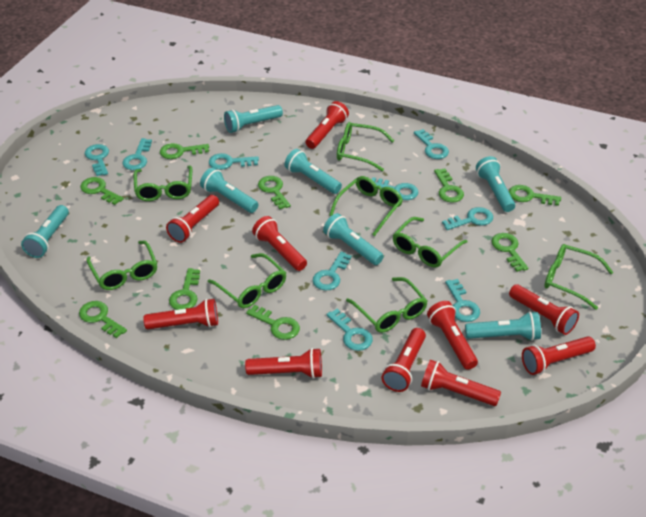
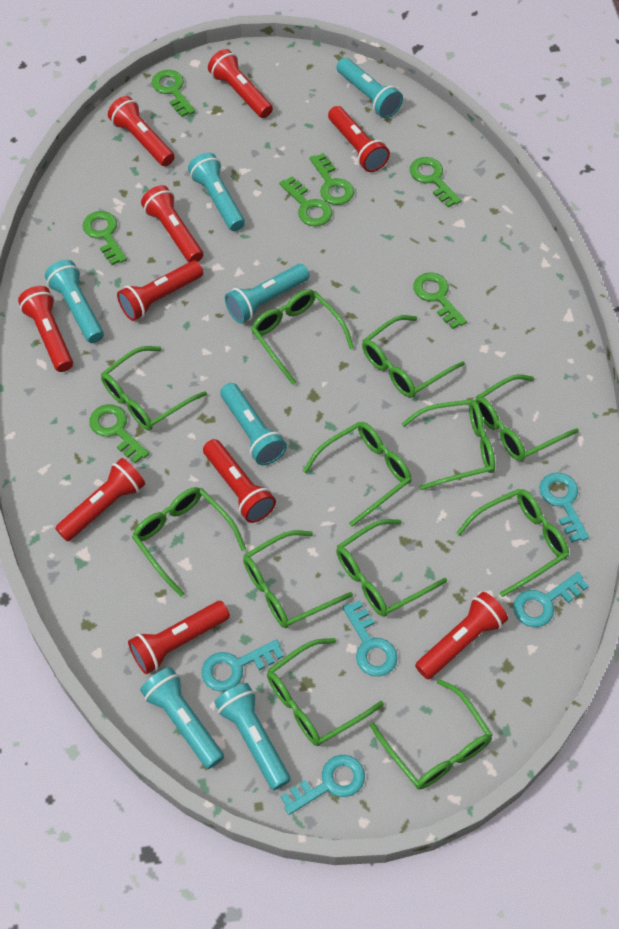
green glasses: [86,240,157,290] [133,166,192,201] [208,253,286,308] [330,176,403,236] [337,122,394,171] [346,277,428,333] [393,217,468,268] [544,244,613,310] = 8 -> [101,346,207,431] [132,487,246,597] [243,530,353,628] [251,289,354,385] [267,638,384,746] [303,422,411,527] [336,519,447,617] [362,315,465,398] [370,679,493,789] [402,399,495,490] [456,489,569,597] [475,374,579,461] = 12
green key: [79,301,127,338] [80,177,124,205] [160,143,209,159] [169,268,200,310] [246,305,300,340] [258,176,291,209] [434,168,464,203] [491,233,528,272] [509,185,561,206] = 9 -> [83,211,127,265] [89,404,149,463] [152,70,195,117] [279,176,332,226] [310,153,354,205] [410,157,462,208] [413,272,467,329] = 7
turquoise key: [85,144,109,176] [122,138,152,170] [209,153,259,170] [313,251,352,291] [326,309,373,351] [371,177,418,200] [414,129,449,159] [442,207,493,230] [445,279,480,322] = 9 -> [201,639,284,691] [280,755,365,815] [343,600,398,676] [513,572,589,627] [539,472,589,543] = 5

